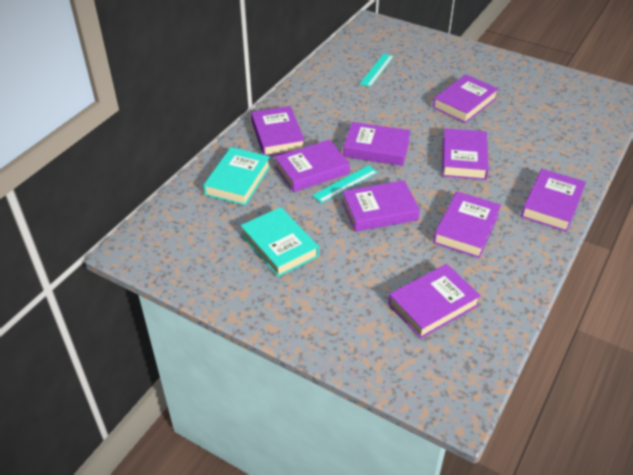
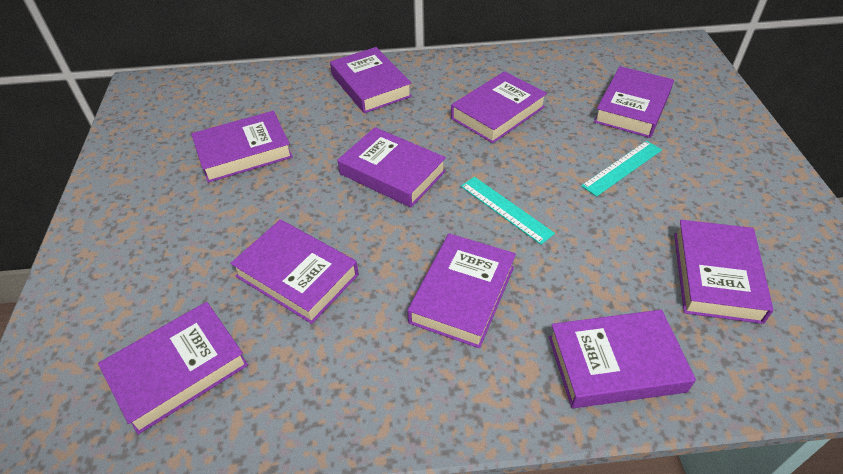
purple book: [251,106,305,156] [275,140,350,192] [342,180,420,232] [343,122,411,166] [388,264,481,339] [433,75,498,123] [433,192,501,258] [442,128,489,180] [521,169,586,232] = 9 -> [98,302,248,435] [191,111,293,183] [230,219,359,324] [330,47,412,113] [338,127,446,207] [407,233,516,348] [451,71,547,143] [549,310,696,408] [594,66,674,138] [674,220,774,324] = 10
turquoise book: [203,147,271,206] [240,207,319,277] = 2 -> none = 0

